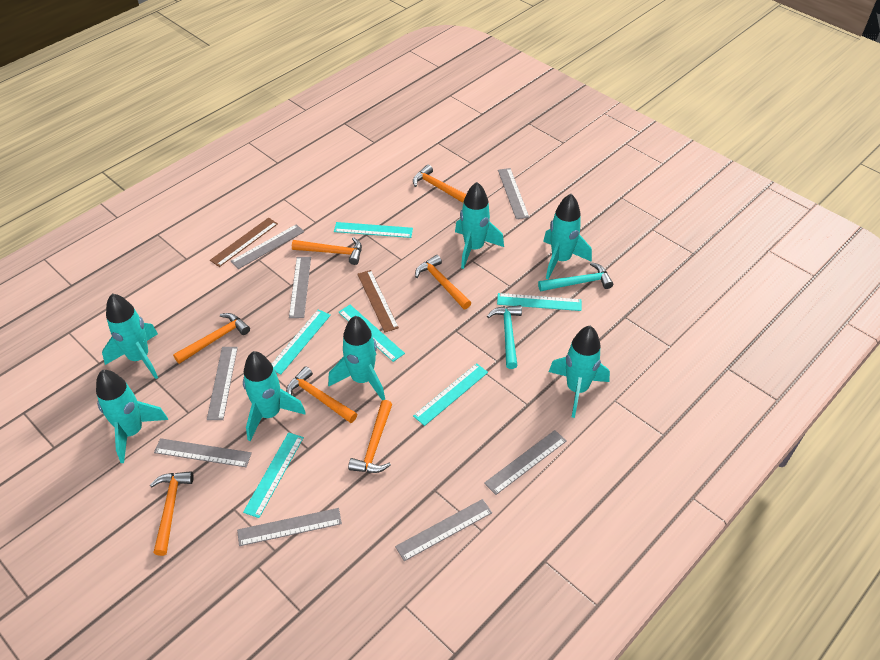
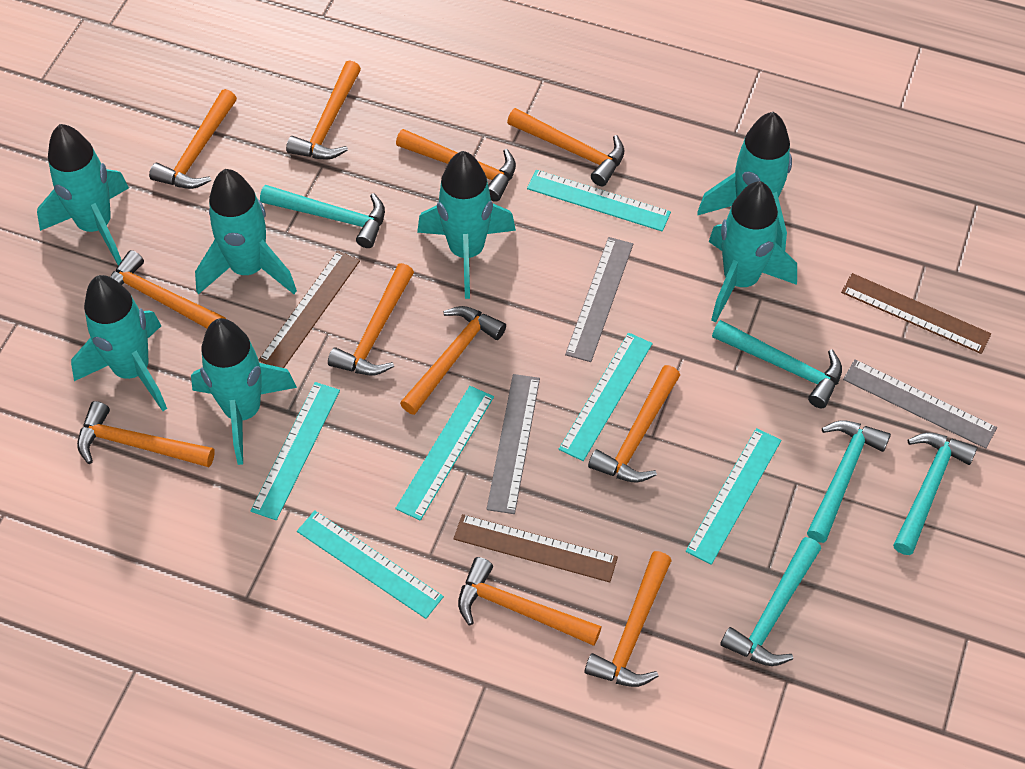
brown ruler: [210,218,278,267] [357,270,399,332] = 2 -> [258,250,360,368] [453,514,618,582] [841,273,991,354] = 3
grey ruler: [154,438,252,467] [207,347,238,420] [231,224,304,269] [237,508,342,546] [289,257,311,318] [395,499,492,561] [484,430,567,495] [498,168,529,219] = 8 -> [487,374,540,514] [565,237,633,362] [843,359,997,449] = 3
orange hammer: [150,471,194,556] [173,313,250,364] [286,366,357,423] [292,237,362,265] [348,400,392,473] [413,165,466,203] [415,255,471,309] = 7 -> [77,401,215,467] [110,250,226,328] [149,89,237,189] [286,60,361,160] [328,263,414,376] [396,129,516,202] [400,306,506,415] [458,557,602,646] [507,108,625,186] [584,551,672,687] [588,365,680,483] = 11
turquoise hammer: [487,305,522,369] [538,262,613,291] = 2 -> [260,185,385,248] [712,320,842,408] [720,537,821,666] [807,420,891,543] [893,433,977,555] = 5

